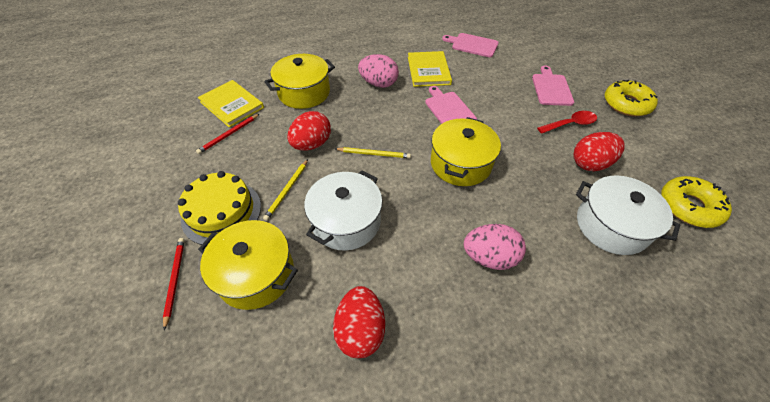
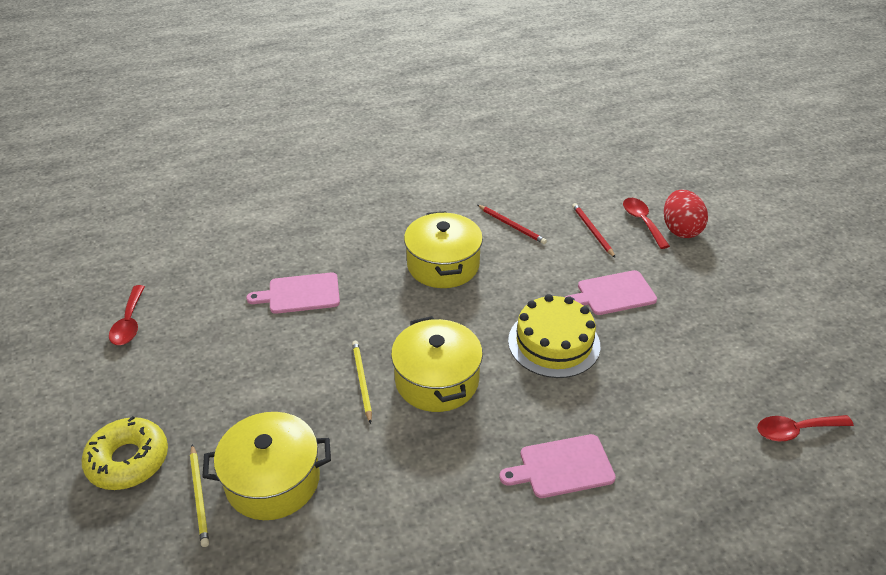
pink egg: [358,54,399,88] [464,224,526,270] = 2 -> none = 0
red egg: [287,111,331,151] [333,286,385,358] [573,132,625,171] = 3 -> [664,190,708,238] = 1
red spoon: [537,111,597,134] = 1 -> [109,285,145,345] [623,198,670,249] [757,415,854,441] = 3
white pot: [304,170,383,251] [576,175,681,255] = 2 -> none = 0
yellow book: [198,80,264,127] [408,51,452,87] = 2 -> none = 0
yellow donut: [605,80,658,116] [661,176,732,228] = 2 -> [81,416,168,490] = 1

